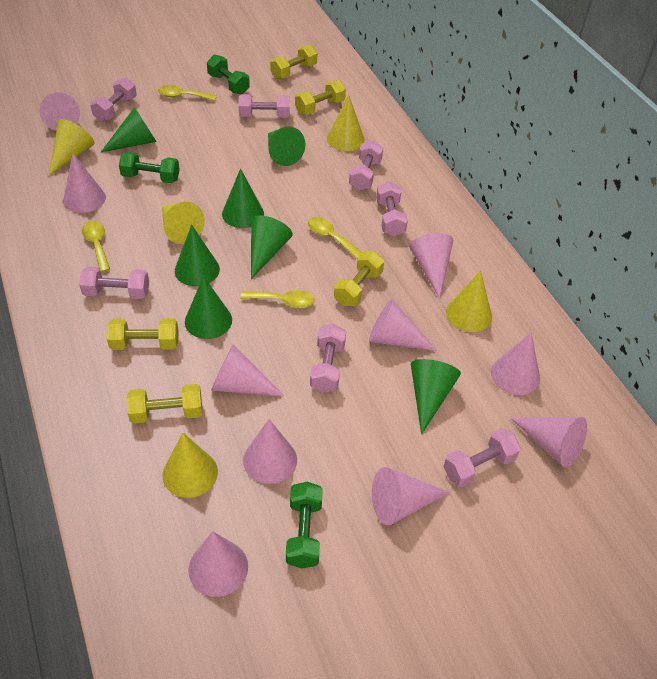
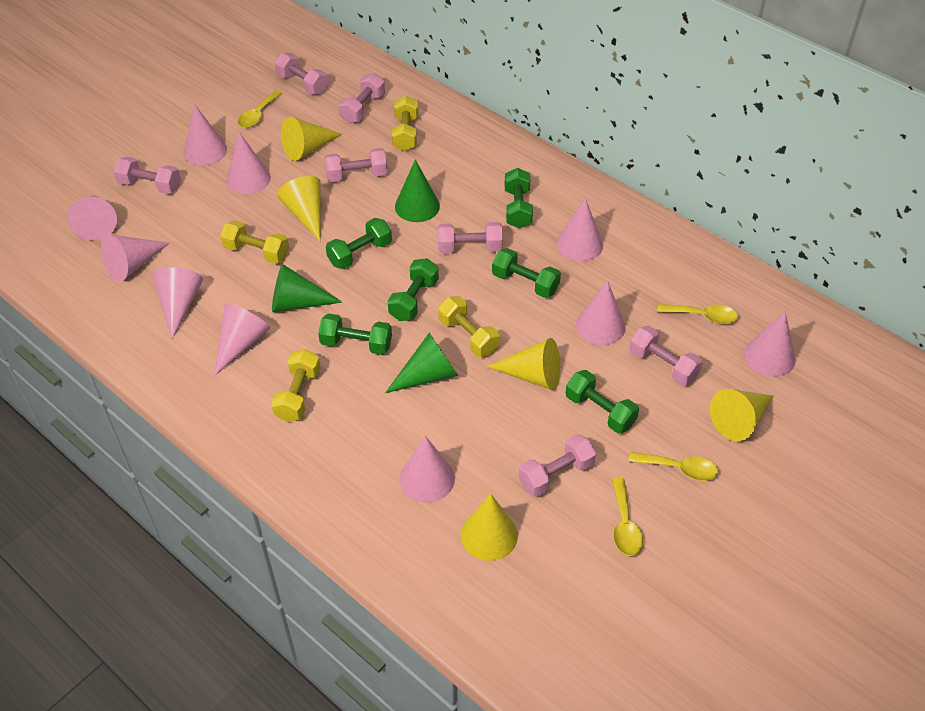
green cone: [101,107,157,152] [175,225,220,286] [185,276,232,339] [222,168,264,228] [251,215,293,279] [268,127,305,166] [411,359,461,434] = 7 -> [272,264,342,312] [385,333,458,393] [395,159,440,222] = 3
green dumbbell: [119,152,180,183] [207,54,250,94] [286,482,323,568] = 3 -> [318,313,392,355] [326,218,392,269] [388,258,439,321] [492,248,561,298] [505,168,533,228] [566,370,639,433] = 6
yellow dumbbell: [107,318,178,350] [127,384,202,424] [270,45,317,79] [295,80,346,115] [334,251,384,306] = 5 -> [220,220,289,264] [271,349,320,422] [392,96,419,151] [438,296,500,357] = 4

